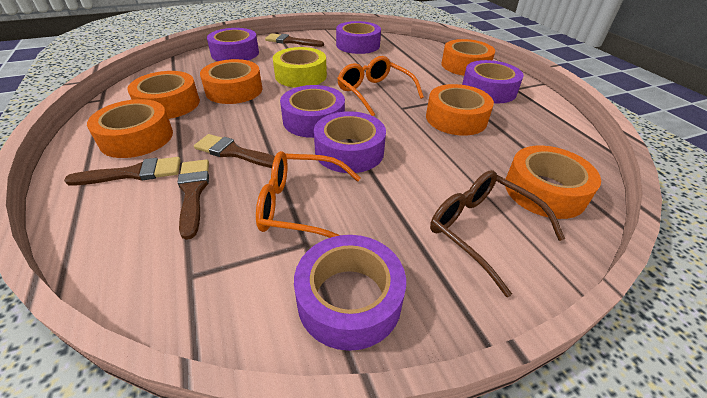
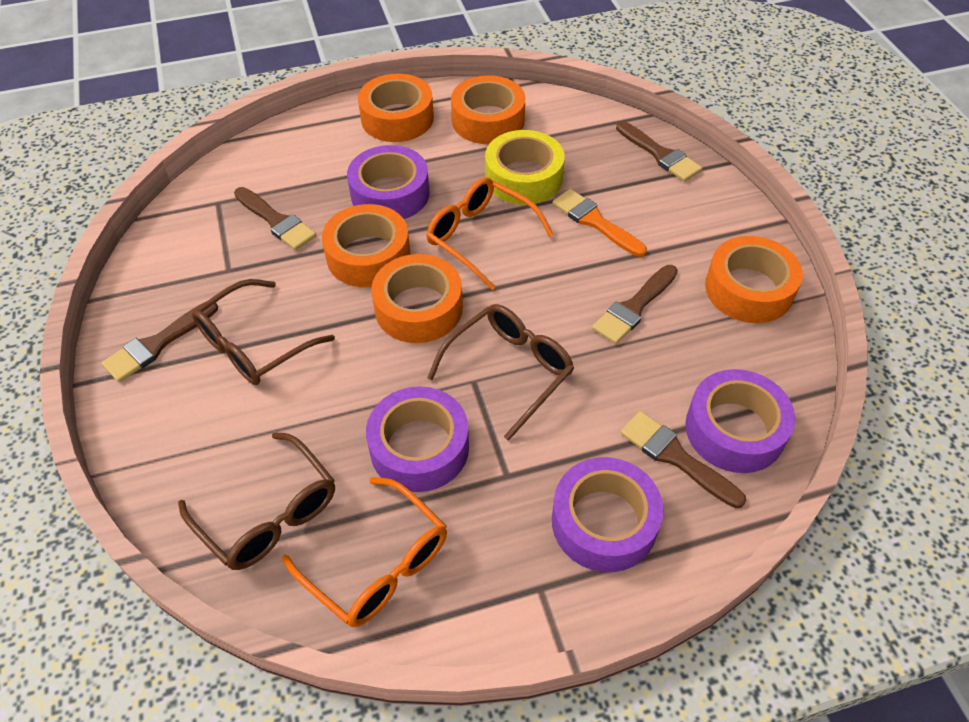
brown brush: [64,157,181,186] [178,159,209,240] [194,134,275,168] [265,33,324,47] = 4 -> [102,301,218,382] [234,187,316,250] [592,265,678,344] [616,121,702,182] [620,411,746,508] = 5
brown glasses: [430,170,565,297] = 1 -> [178,432,335,570] [192,279,335,385] [427,304,574,441] = 3
orange brush: none = 0 -> [552,189,647,257] = 1
orange tape: [87,99,173,158] [127,71,200,119] [200,59,262,104] [426,84,494,136] [442,39,495,76] [505,146,601,219] = 6 -> [322,204,410,287] [358,73,434,142] [371,254,463,343] [451,75,525,144] [705,236,803,323] = 5
purple tape: [207,28,259,61] [280,85,345,138] [294,235,406,351] [314,111,386,173] [336,21,381,54] [462,60,524,103] = 6 -> [347,145,430,219] [366,386,469,492] [552,457,664,572] [685,369,795,473] = 4

